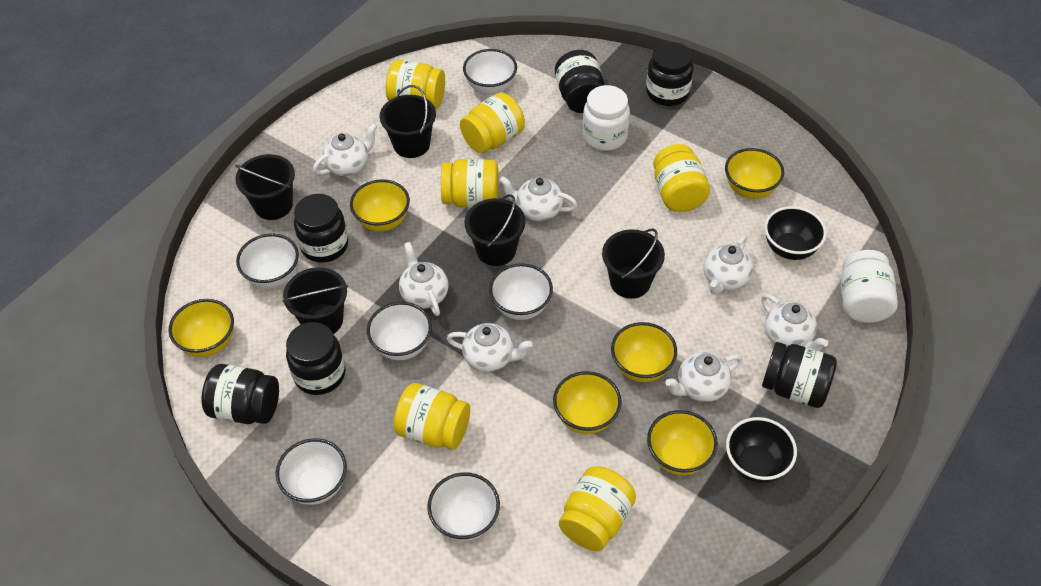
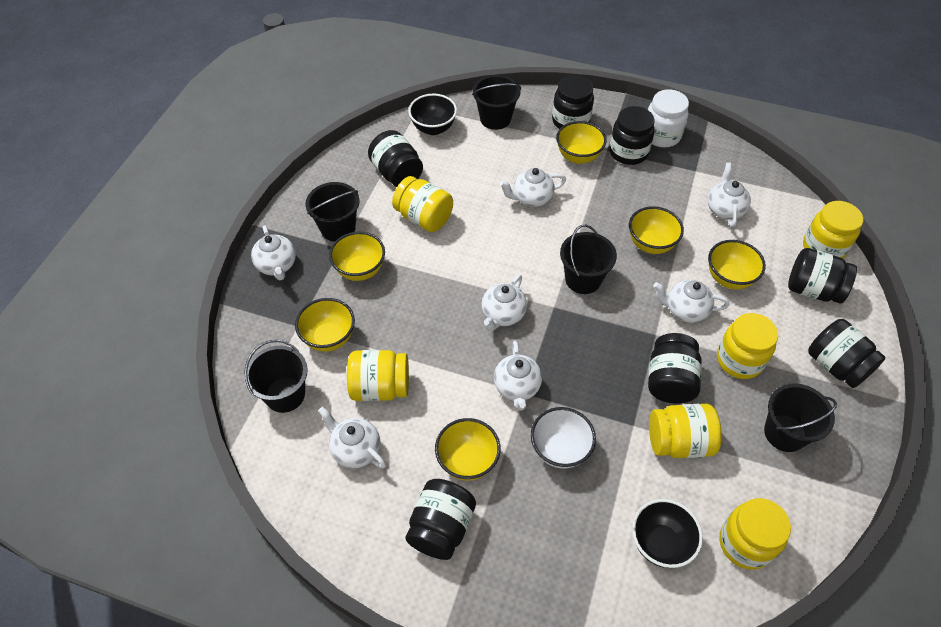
black jar: [201,364,279,424] [286,322,345,395] [294,194,348,263] [555,50,605,113] [646,42,693,106] [762,342,837,408] = 6 -> [368,130,423,187] [405,479,476,560] [552,75,594,129] [609,106,655,165] [648,333,702,404] [788,248,857,304] [808,319,886,388] = 7
white bowl: [236,234,299,288] [276,438,347,505] [367,302,432,360] [427,472,500,541] [463,49,517,95] [489,263,553,320] = 6 -> [531,407,596,469] = 1
white jar: [583,85,630,151] [841,250,898,323] = 2 -> [648,89,689,147] = 1

